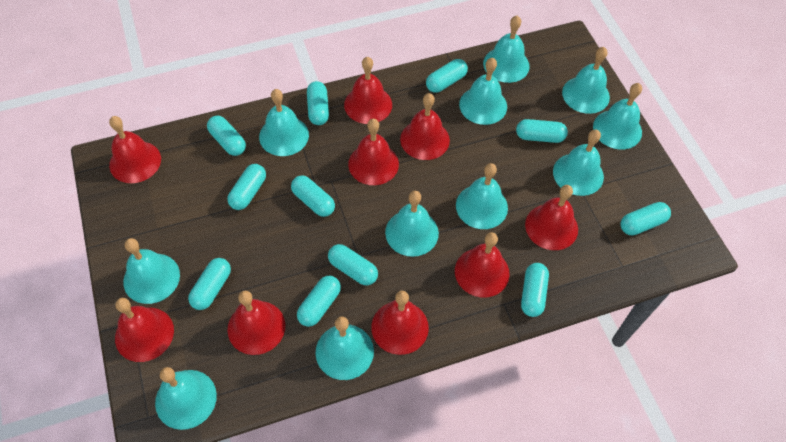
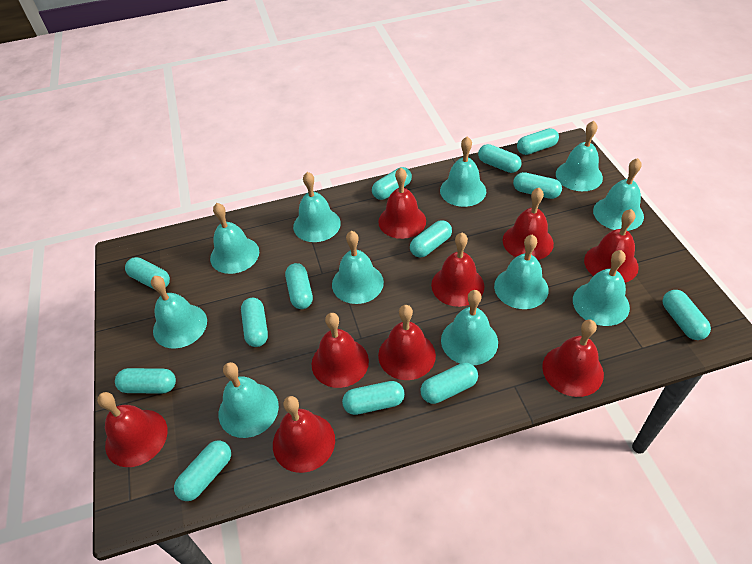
turquoise capsule: [188,258,231,310] [207,116,246,156] [227,164,266,210] [291,175,335,217] [297,276,341,327] [307,81,329,125] [328,244,378,285] [426,59,468,93] [516,119,568,143] [521,263,549,317] [620,202,671,235] = 11 -> [115,368,176,394] [125,257,170,289] [174,440,231,501] [241,298,268,347] [285,263,313,309] [342,381,405,415] [372,167,412,200] [410,220,452,258] [421,363,478,404] [478,144,521,173] [513,172,562,199] [517,128,559,155] [662,290,711,340] = 13

